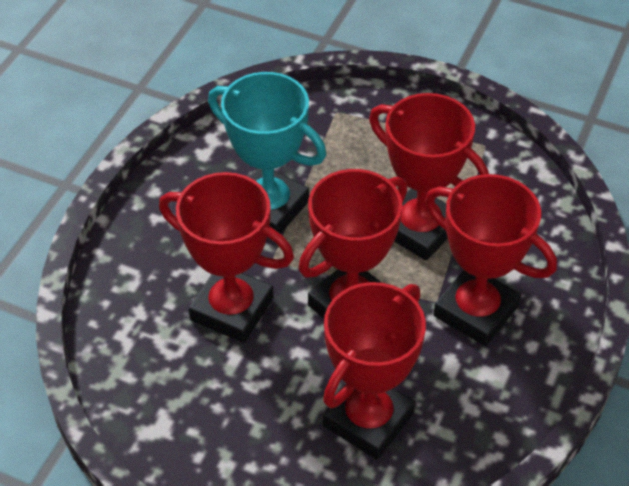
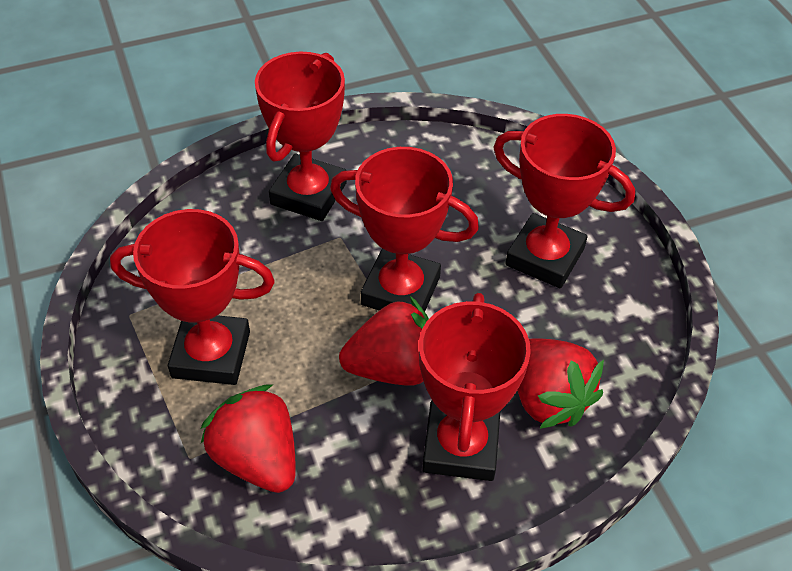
red strawberry: none = 0 -> [201,385,296,493] [339,295,429,386] [517,339,604,429] = 3
turquoise trophy: [208,72,326,234] = 1 -> none = 0

